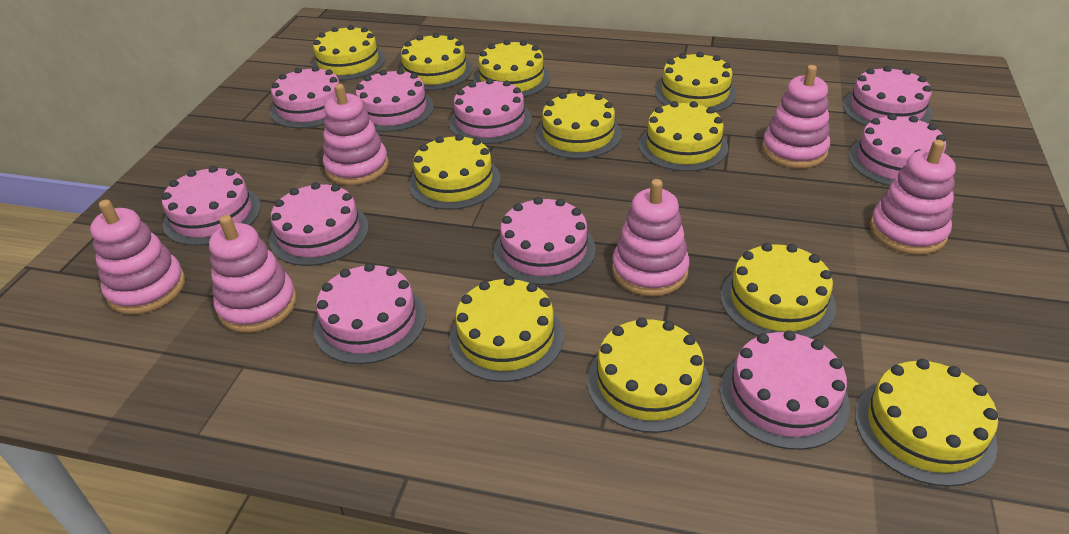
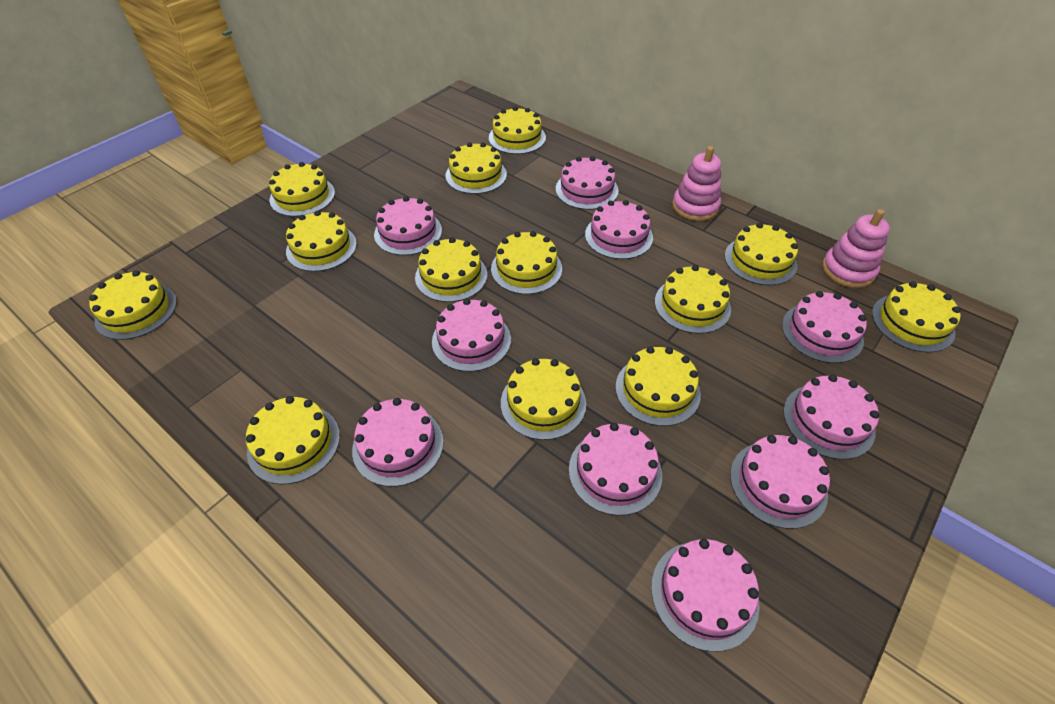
pink stacking toy: [90,200,185,314] [209,215,297,333] [323,84,389,185] [612,179,690,296] [762,65,830,168] [870,140,956,255] = 6 -> [672,146,721,221] [822,209,890,288] = 2
yellow cake: [312,25,385,81] [399,33,473,90] [409,134,501,210] [449,277,564,382] [474,40,550,97] [536,90,621,159] [587,318,711,433] [639,101,728,172] [655,52,737,112] [721,243,836,338] [855,359,998,487] = 11 -> [89,270,177,340] [246,396,340,484] [269,162,335,217] [286,211,357,272] [415,237,487,302] [445,142,507,194] [489,107,546,154] [491,231,562,294] [501,358,586,440] [615,346,701,426] [655,265,731,334] [725,223,798,286] [872,282,961,353] = 13

